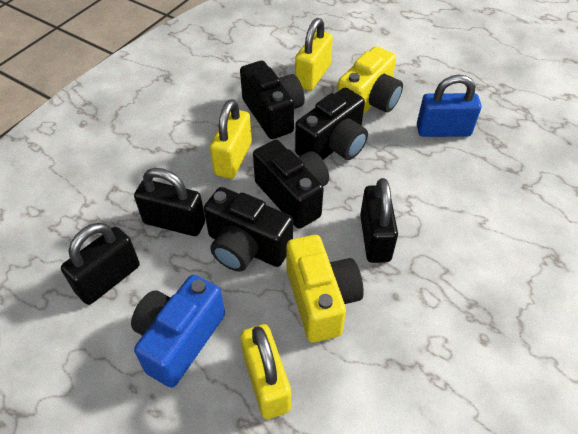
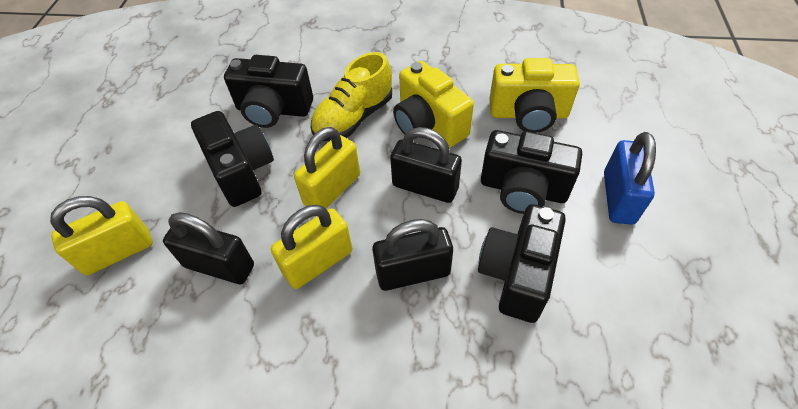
blue camera: [131,275,225,388] = 1 -> none = 0
yellow shoe: none = 0 -> [311,52,392,141] = 1

